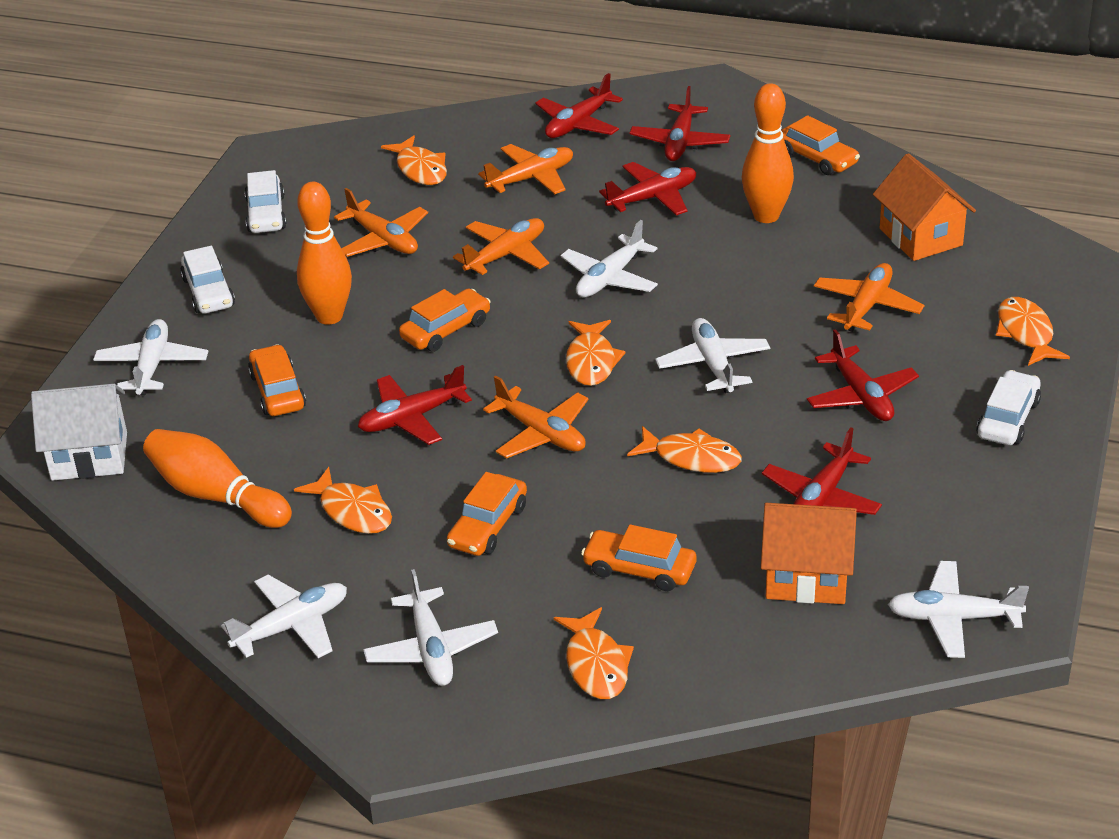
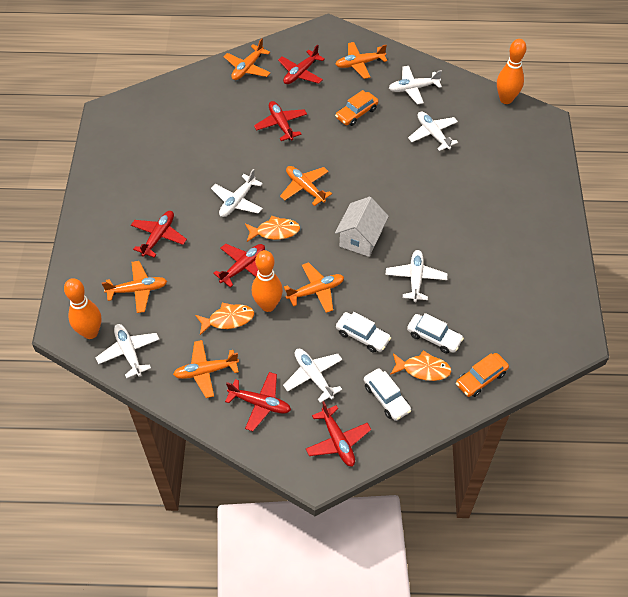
orange car: [248,344,306,416] [399,288,491,352] [447,472,527,556] [581,524,696,591] [781,115,860,175] = 5 -> [335,90,378,126] [456,353,509,397] = 2
orange fish: [294,467,392,534] [381,135,447,185] [554,607,634,699] [566,320,626,386] [627,426,742,473] [996,297,1070,366] = 6 -> [195,303,254,335] [245,215,300,242] [390,350,452,381] = 3
orange house: [761,503,857,604] [873,153,976,261] = 2 -> none = 0
orange plane: [334,188,428,257] [453,218,549,275] [478,144,573,194] [483,376,589,458] [814,263,924,332] = 5 -> [102,261,167,313] [173,340,239,398] [224,38,271,80] [280,166,332,206] [284,262,344,313] [335,42,387,79] = 6

